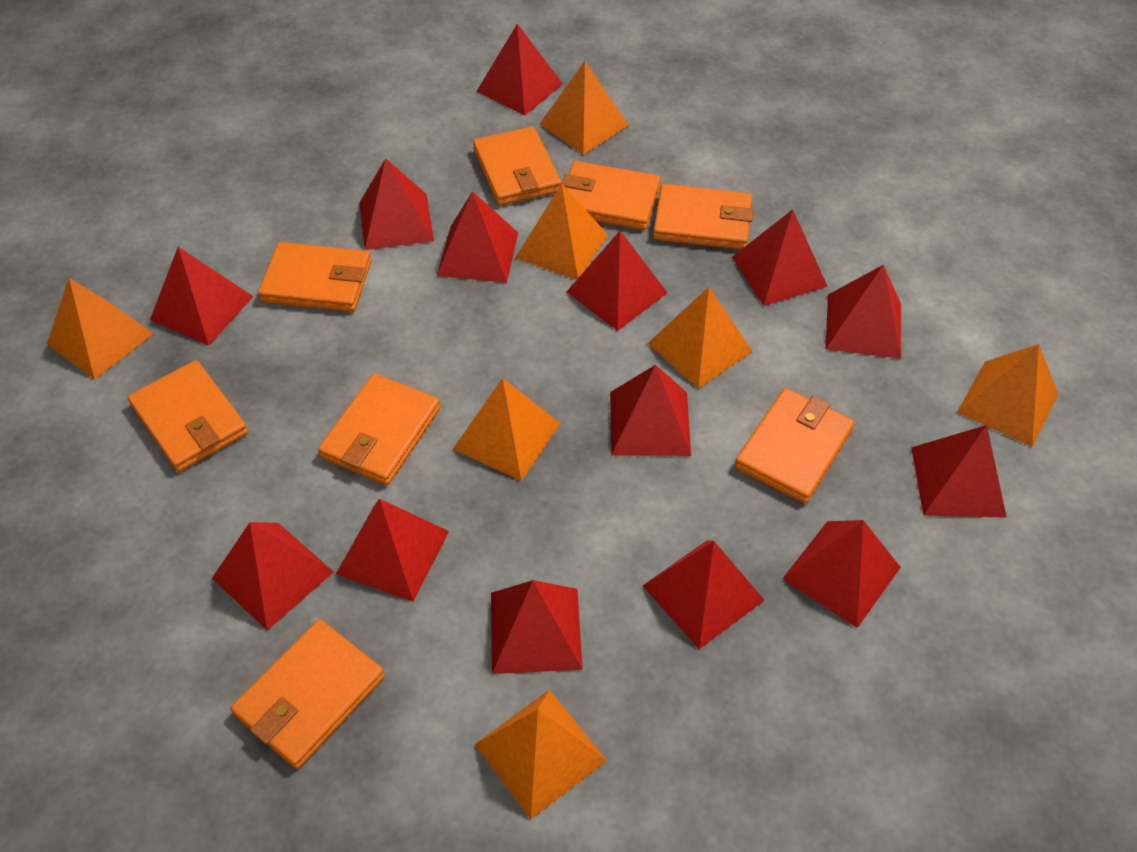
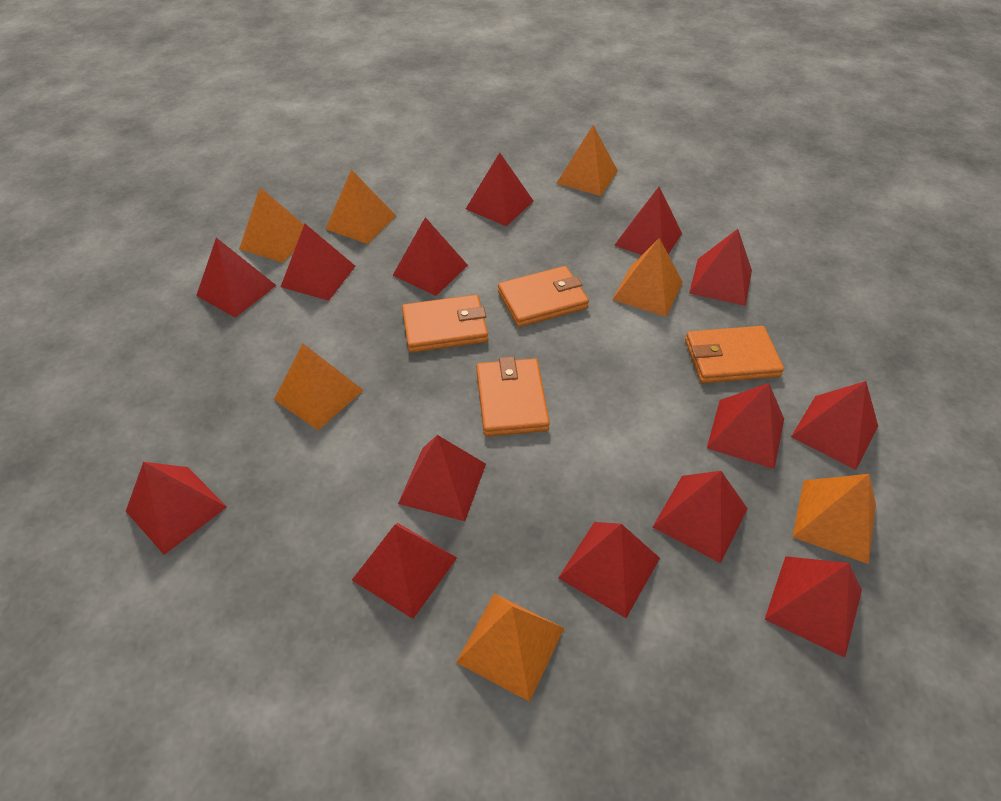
orange wallet: [128,360,248,472] [231,619,385,769] [258,242,371,312] [318,373,440,485] [473,127,561,206] [562,161,661,230] [653,184,754,250] [735,388,854,503] = 8 -> [402,295,488,353] [476,356,550,436] [498,266,589,327] [685,326,784,383] = 4

